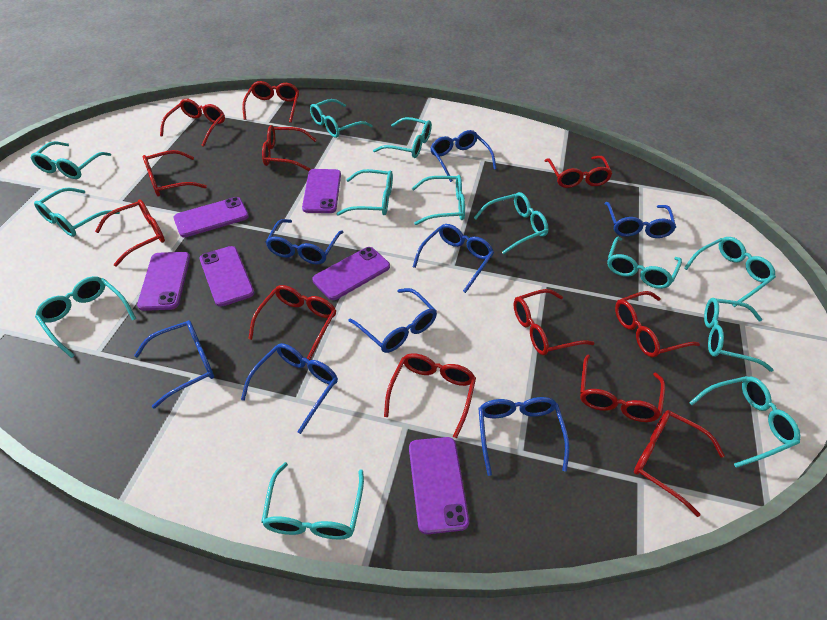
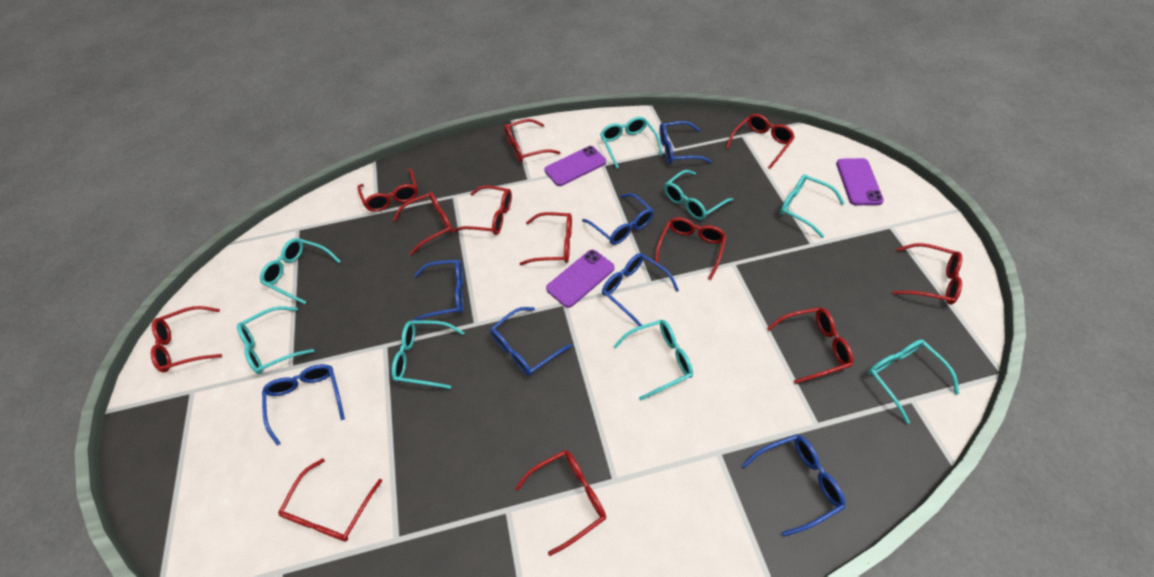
blue glasses: [134,320,214,409] [241,343,338,434] [266,219,344,264] [348,288,437,353] [413,224,494,293] [430,130,496,182] [478,397,570,476] [604,202,676,238] = 8 -> [262,364,345,446] [413,260,464,320] [490,307,572,376] [582,193,654,245] [602,253,679,326] [660,121,712,164] [742,434,845,536] = 7
purple phone: [137,252,190,311] [173,197,249,237] [199,246,254,307] [302,169,341,213] [312,247,390,300] [409,437,469,534] = 6 -> [544,146,606,186] [546,250,615,308] [836,158,884,205] = 3
turquoise glasses: [30,141,111,179] [34,187,120,237] [35,276,136,358] [261,462,364,540] [310,99,373,138] [337,169,393,216] [373,117,432,158] [412,175,465,225] [474,192,548,254] [607,236,682,289] [684,237,776,307] [689,376,801,468] [704,298,773,372] = 13 -> [237,306,314,374] [260,238,341,304] [392,320,464,389] [600,117,662,169] [613,320,693,401] [664,170,733,220] [780,174,845,238] [868,339,959,424] = 8

